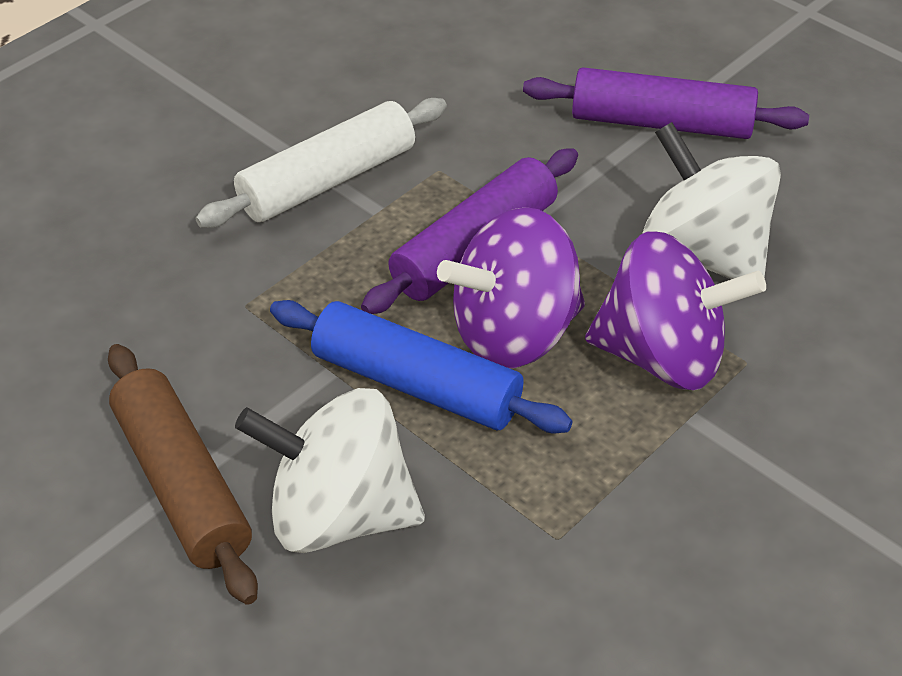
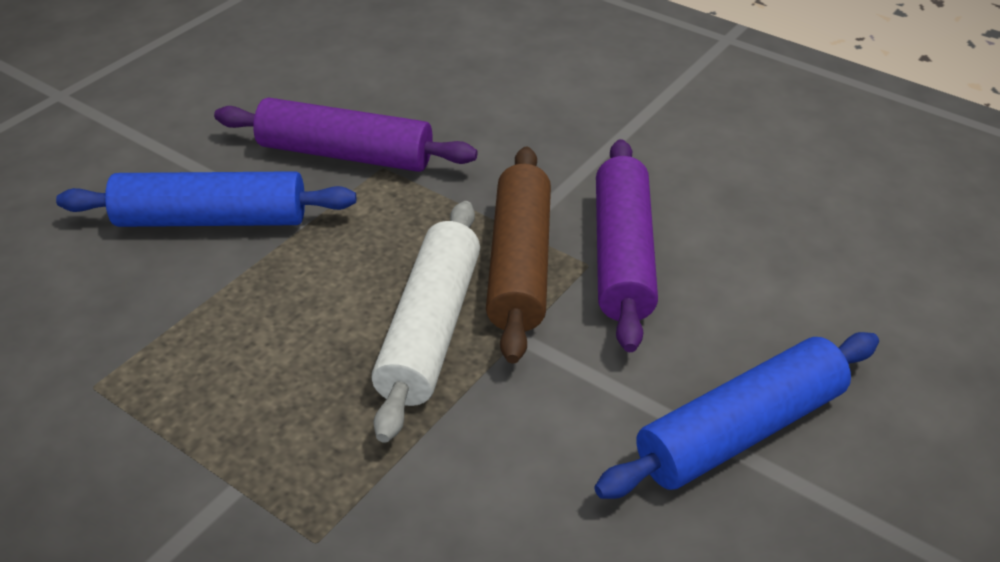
blue rolling pin: [270,300,573,433] = 1 -> [56,171,356,227] [594,332,879,499] = 2
purple spinning top: [437,207,585,369] [585,231,766,390] = 2 -> none = 0
white spinning top: [235,388,425,553] [642,122,781,279] = 2 -> none = 0

